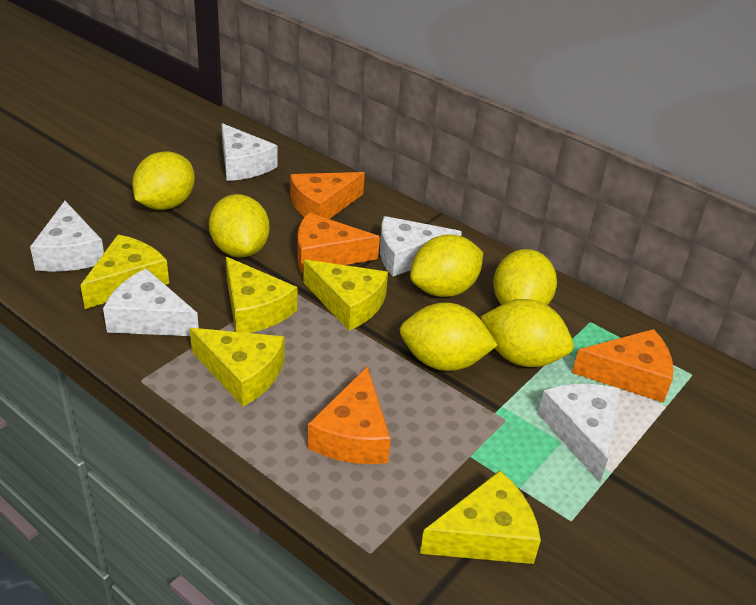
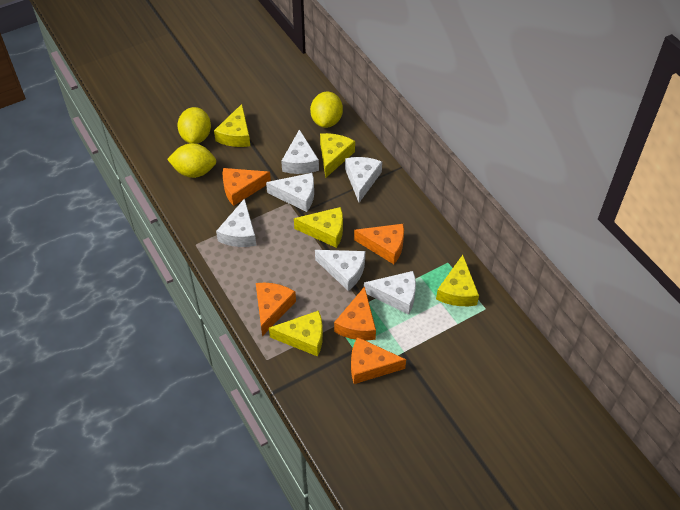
orange cheese: [290,172,365,219] [297,213,380,273] [307,366,391,464] [572,329,674,403] = 4 -> [222,168,271,206] [256,283,296,336] [334,286,376,340] [351,337,406,384] [354,224,404,264] = 5
white cheese: [30,201,104,272] [103,269,199,336] [222,123,278,181] [380,216,462,276] [538,384,620,482] = 5 -> [216,198,256,247] [266,173,314,212] [281,129,319,174] [315,250,365,291] [345,157,382,203] [364,271,416,315] = 6
yellow lemon: [132,151,195,210] [209,194,269,257] [400,303,498,371] [410,234,483,297] [481,299,574,367] [493,249,557,305] = 6 -> [167,143,216,178] [177,107,211,144] [310,92,343,128] = 3

